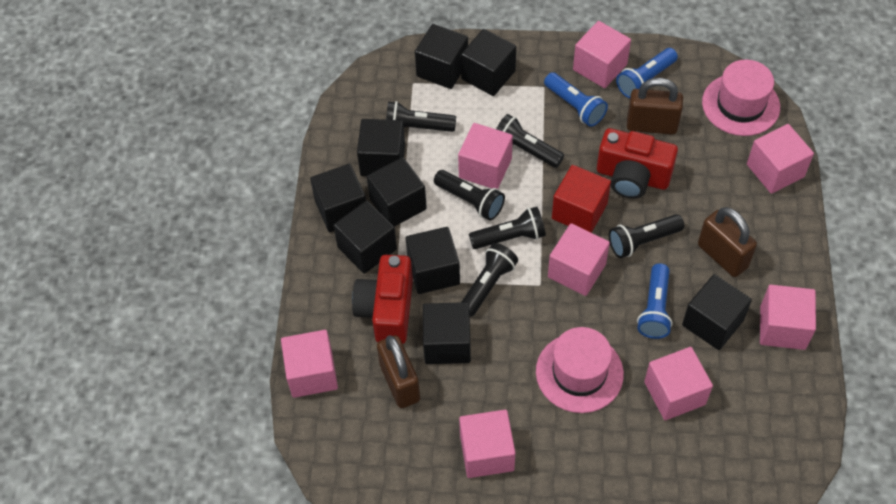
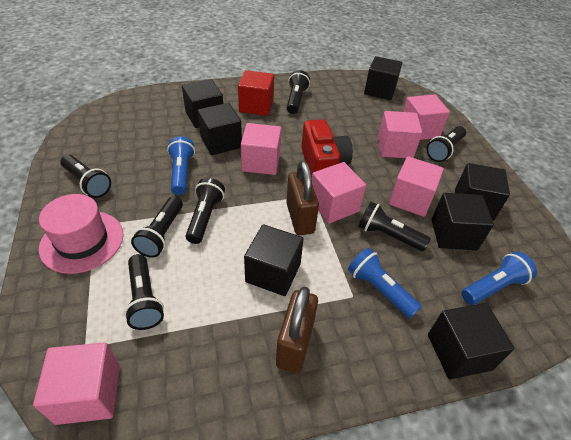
black cube: [310,164,366,232] [333,201,397,274] [357,119,405,176] [367,157,427,227] [406,227,460,294] [415,24,468,89] [423,302,471,364] [461,29,516,96] [682,274,752,350] = 9 -> [182,79,223,128] [197,103,242,155] [244,224,304,296] [364,56,402,100] [428,303,514,379] [432,193,494,250] [455,163,510,220] = 7
black flashlight: [386,101,456,132] [434,170,505,221] [461,243,518,317] [469,207,546,249] [496,114,564,168] [609,214,684,258] = 6 -> [60,155,111,198] [124,254,164,330] [131,196,183,258] [185,178,225,244] [287,70,310,114] [358,202,431,251] [426,126,466,162] = 7
brown padlock: [377,335,420,408] [627,78,683,135] [698,207,757,277] = 3 -> [276,287,318,373] [286,161,319,235] = 2
pink cube: [281,330,338,398] [458,123,513,189] [459,410,515,478] [548,223,610,296] [573,21,631,88] [644,347,713,420] [747,124,814,194] [760,285,816,350] = 8 -> [33,342,120,425] [241,123,281,175] [312,162,366,224] [378,111,422,158] [389,156,444,217] [403,94,450,140] = 6
pink hat: [536,327,624,413] [702,60,780,136] = 2 -> [39,194,124,274] = 1
red camera: [352,255,413,344] [597,128,678,199] = 2 -> [301,119,353,177] = 1

